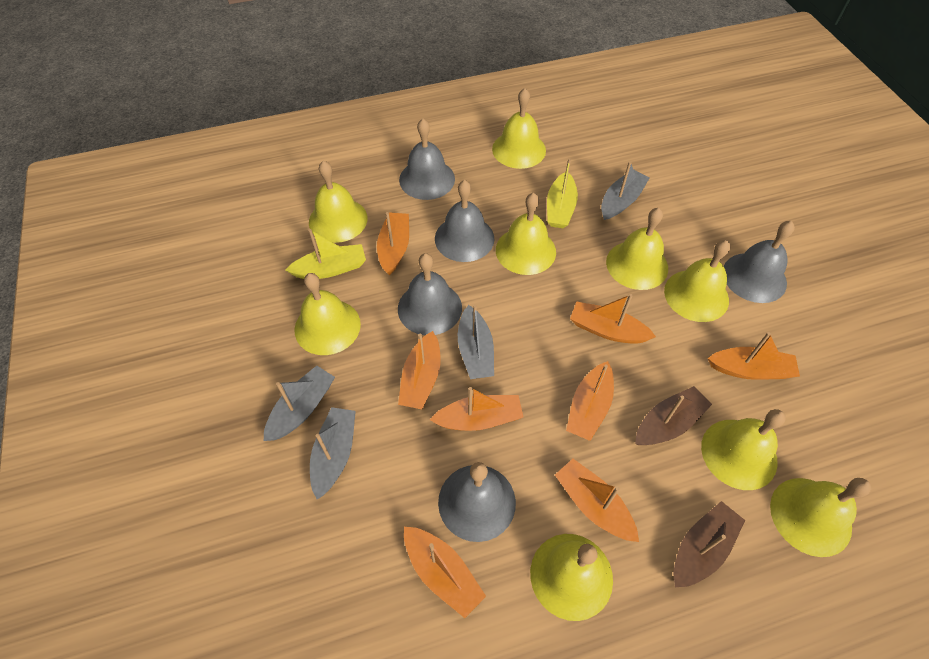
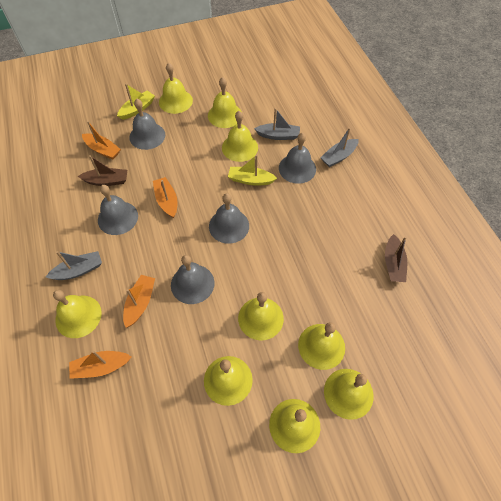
grey boat: [264,365,335,441] [310,407,356,499] [458,305,494,379] [601,161,649,220] = 4 -> [46,251,102,280] [254,108,300,140] [320,127,359,167] = 3
orange boat: [377,212,409,275] [398,331,441,409] [404,527,486,618] [430,387,523,431] [555,459,639,542] [566,361,614,441] [570,294,656,344] [708,332,800,380] = 8 -> [69,351,131,379] [82,121,121,160] [123,275,155,328] [153,177,177,218] = 4

